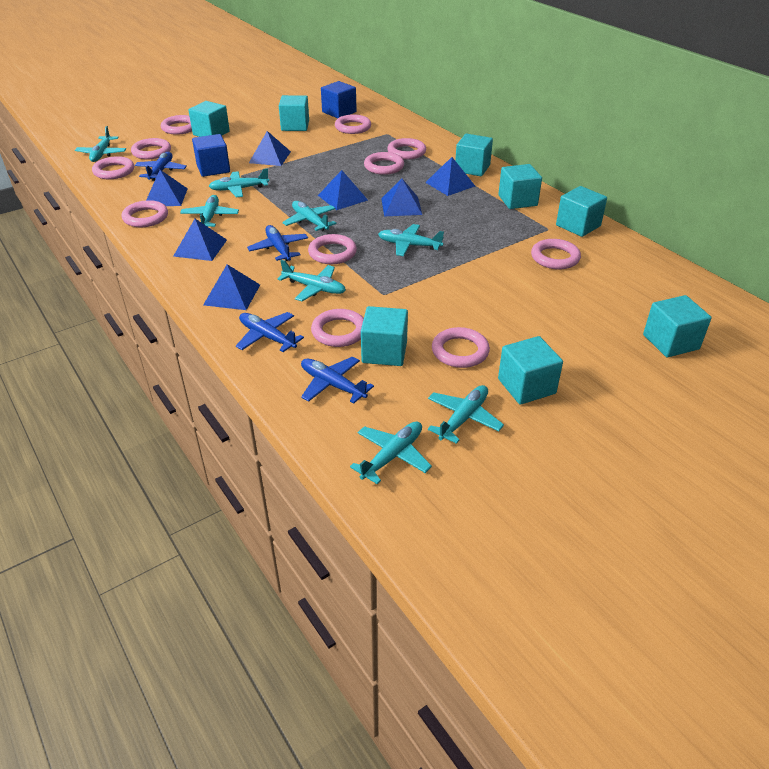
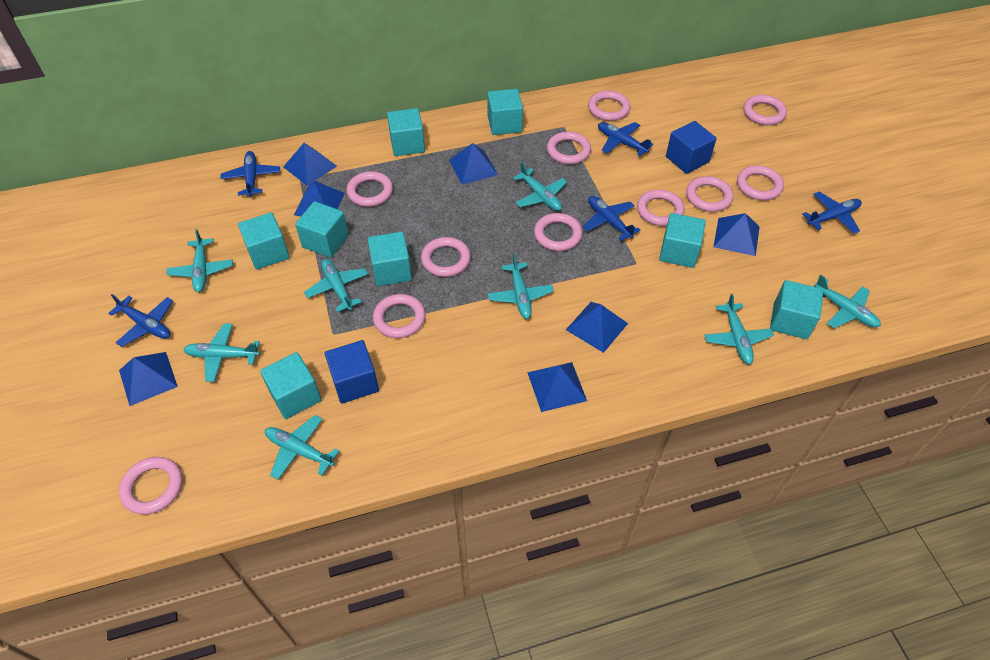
blue plane: [135,152,187,181] [236,312,304,352] [247,225,308,261] [301,356,374,404] = 4 -> [108,294,173,347] [221,151,280,197] [583,196,640,241] [598,122,653,156] [803,192,862,234] = 5

